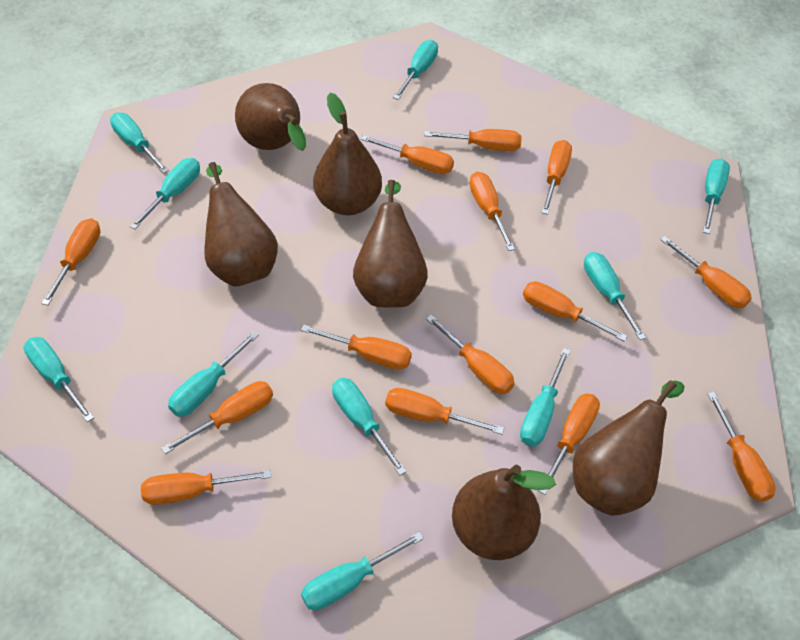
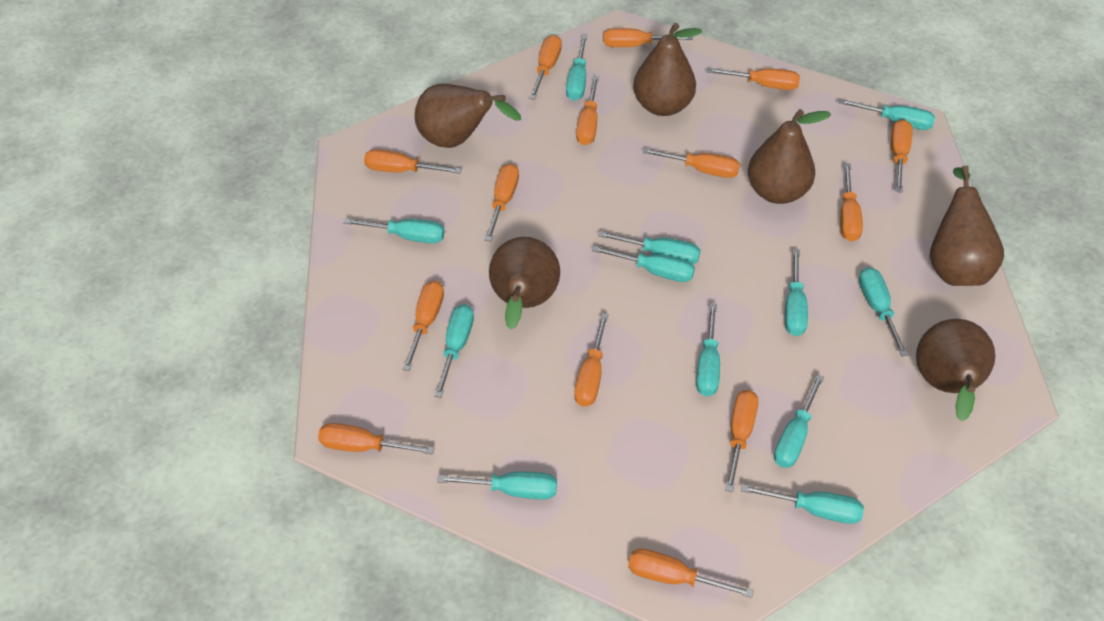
turquoise screwdriver: [24,337,94,422] [110,113,169,174] [129,158,200,229] [168,331,259,417] [301,532,424,610] [332,378,407,475] [393,40,438,100] [520,348,570,446] [584,252,646,340] [703,158,730,234] = 10 -> [343,218,445,244] [434,304,474,398] [437,472,557,499] [566,35,587,101] [592,246,695,282] [598,231,700,264] [696,303,720,397] [741,484,864,524] [774,374,824,468] [785,249,808,336] [839,99,935,130] [859,267,908,356] = 12

